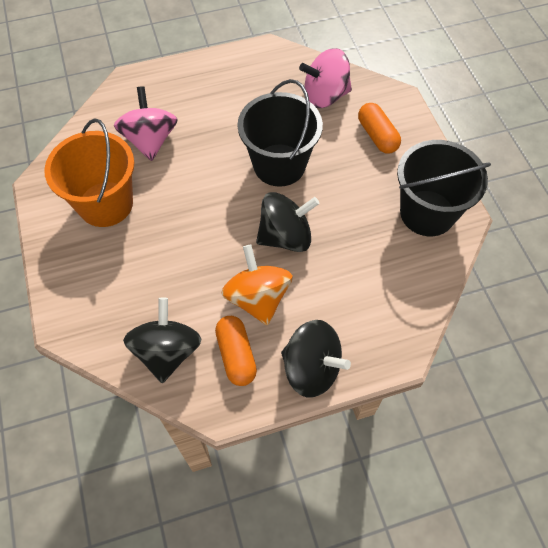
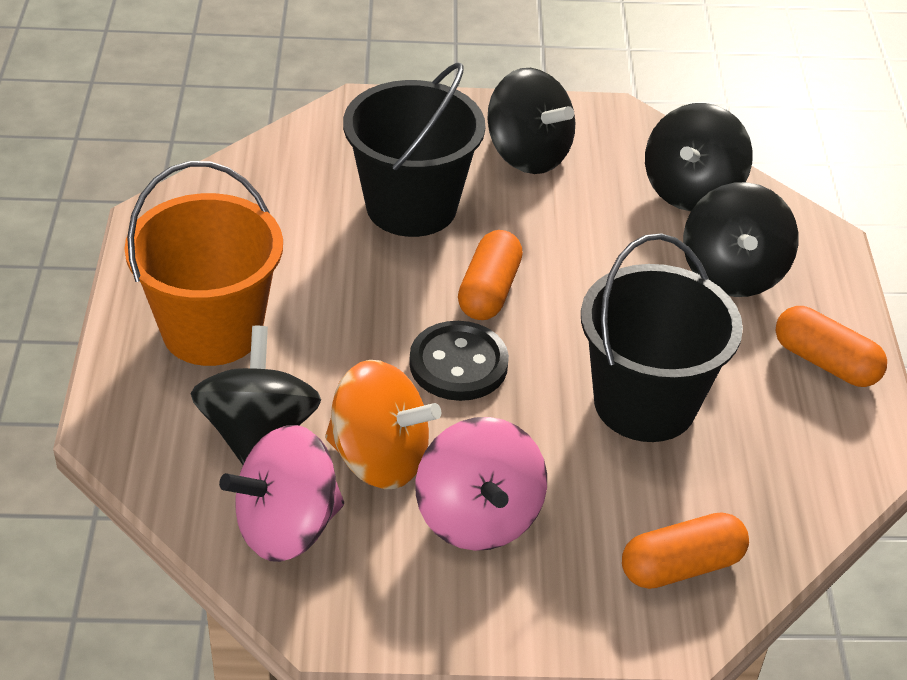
black button: none = 0 -> [409,321,509,401] = 1
black spinning top: [123,297,201,383] [256,192,319,252] [281,320,351,398] = 3 -> [190,326,321,465] [487,68,575,174] [645,103,753,211] [683,182,798,297] = 4
orange capsule: [215,316,257,386] [358,103,401,153] = 2 -> [458,230,523,320] [622,512,749,589] [776,306,887,387] = 3

